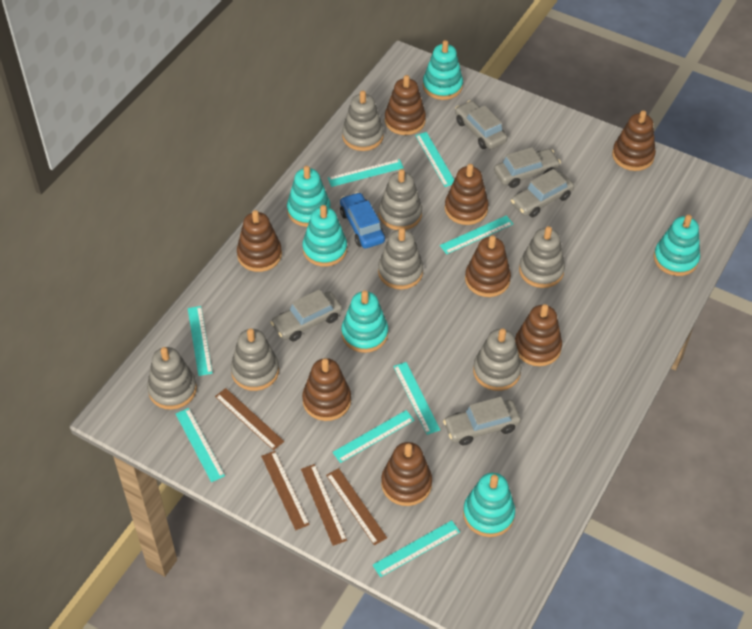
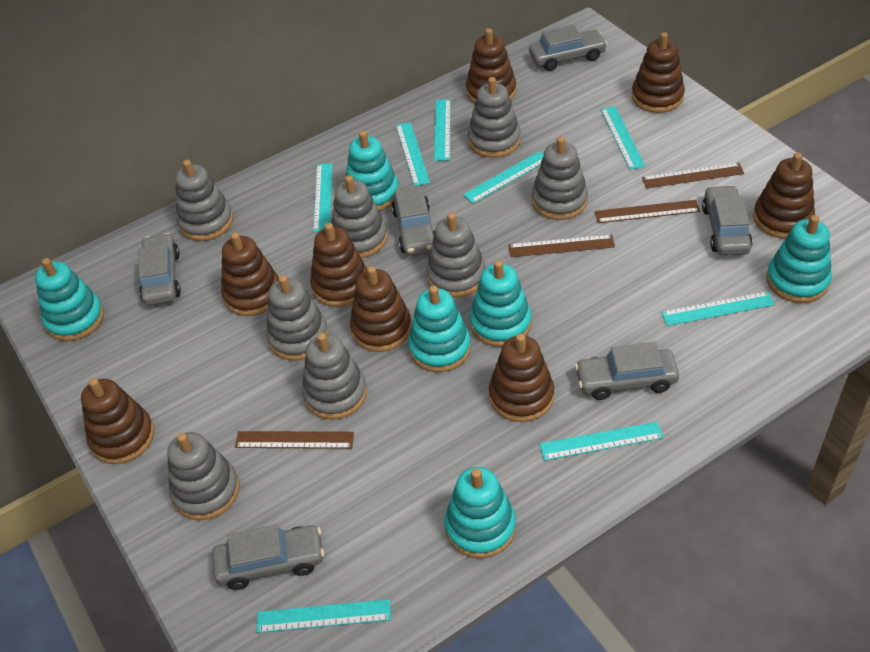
blue car: [340,192,385,248] = 1 -> none = 0
grey car: [270,289,342,341] [443,396,521,446] [455,100,507,150] [494,147,561,188] [511,169,574,217] = 5 -> [139,233,181,306] [212,524,324,590] [391,186,435,255] [529,25,607,71] [575,342,679,400] [702,185,753,255] = 6
grey stacking toy: [147,347,197,410] [231,328,279,391] [342,91,384,151] [378,228,423,290] [379,169,422,230] [473,329,522,391] [519,226,565,288] = 7 -> [167,432,239,520] [175,160,233,241] [266,275,329,361] [302,333,367,420] [331,175,388,258] [426,213,486,298] [468,77,521,158] [532,136,588,220] = 8

